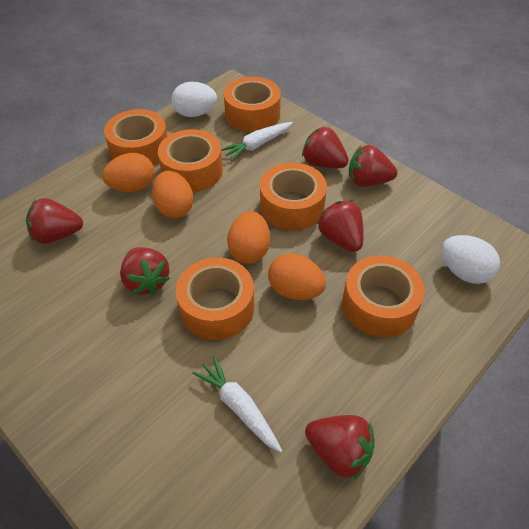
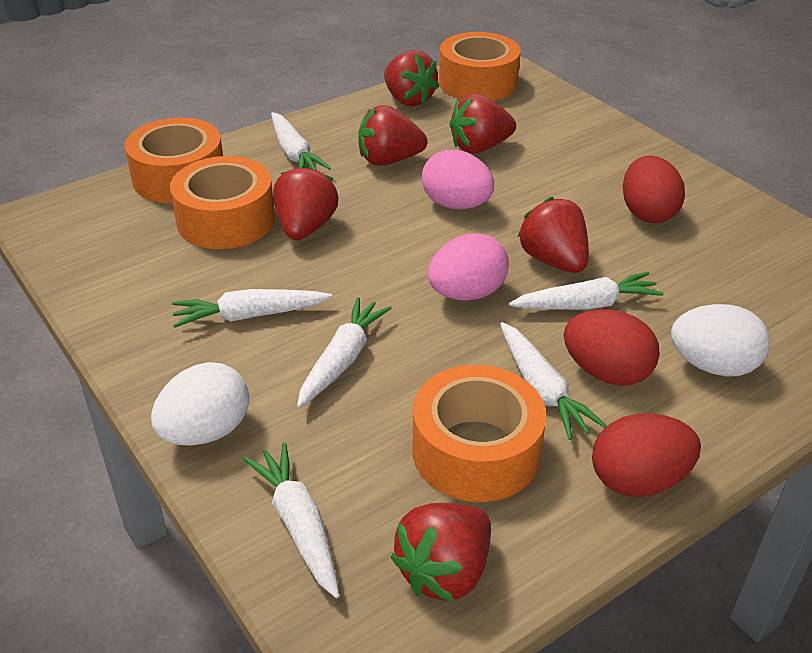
orange egg: [102,153,155,192] [152,171,194,218] [227,211,270,264] [268,253,326,300] = 4 -> none = 0
orange tape: [104,109,167,166] [158,129,223,192] [176,257,254,340] [224,77,281,132] [260,163,327,230] [342,255,425,338] = 6 -> [125,118,223,203] [170,156,275,249] [413,365,547,502] [439,32,521,101] = 4
pink egg: none = 0 -> [422,150,494,209] [428,233,509,301] = 2
red egg: none = 0 -> [564,310,660,386] [592,413,701,497] [623,155,685,223] = 3
white carrot: [192,356,282,453] [221,122,293,161] = 2 -> [172,289,332,328] [243,443,340,598] [271,112,331,170] [297,297,392,408] [500,322,607,440] [509,272,664,310] = 6

